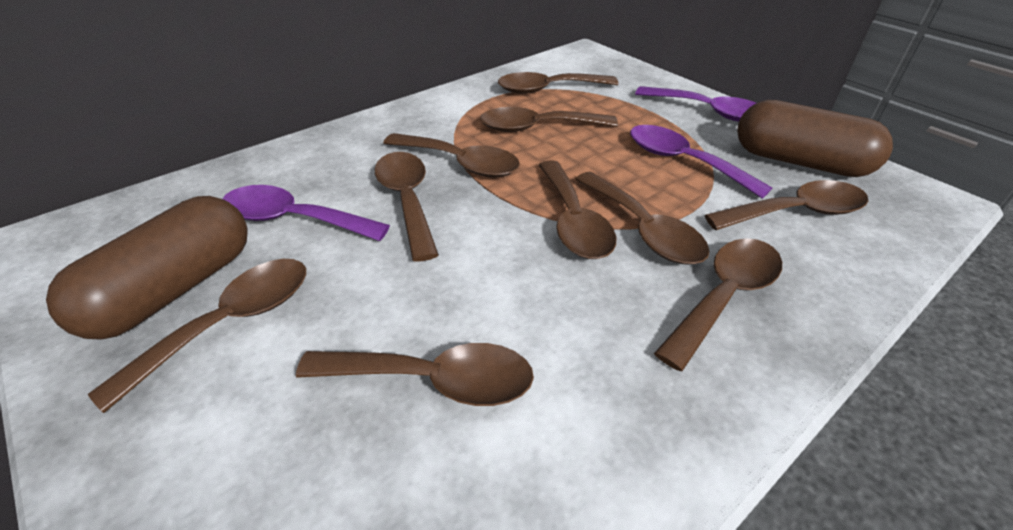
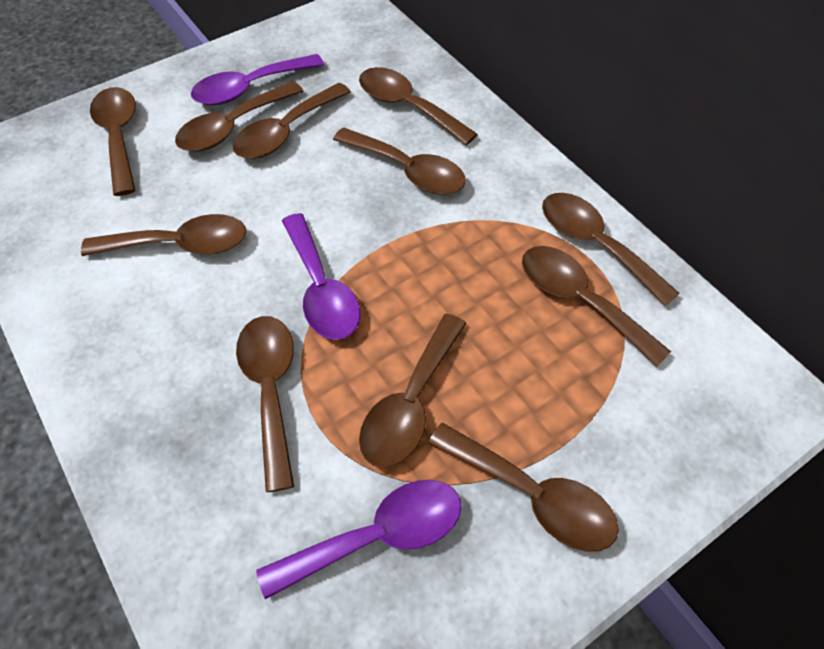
brown capsule: [46,196,248,340] [737,100,893,177] = 2 -> none = 0
brown spoon: [88,259,306,413] [296,343,534,406] [375,152,439,262] [383,133,520,177] [480,107,618,132] [498,72,618,94] [539,160,616,259] [575,172,710,265] [654,238,782,371] [705,180,868,230] = 10 -> [81,214,247,256] [90,87,136,196] [175,81,303,152] [233,83,351,159] [236,316,294,492] [333,127,466,195] [359,67,478,145] [359,314,467,468] [428,423,619,552] [522,246,671,367] [542,193,680,306] = 11

